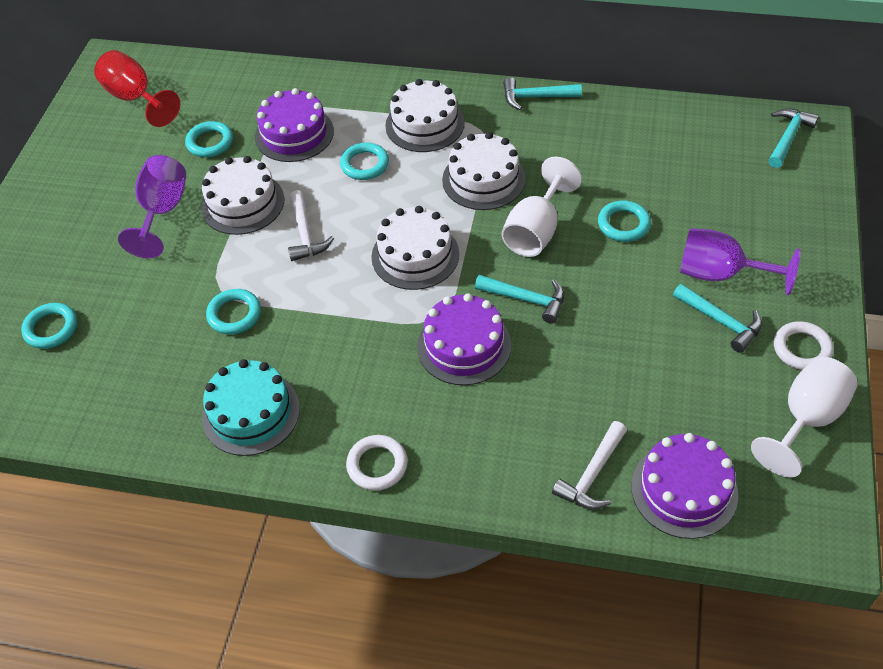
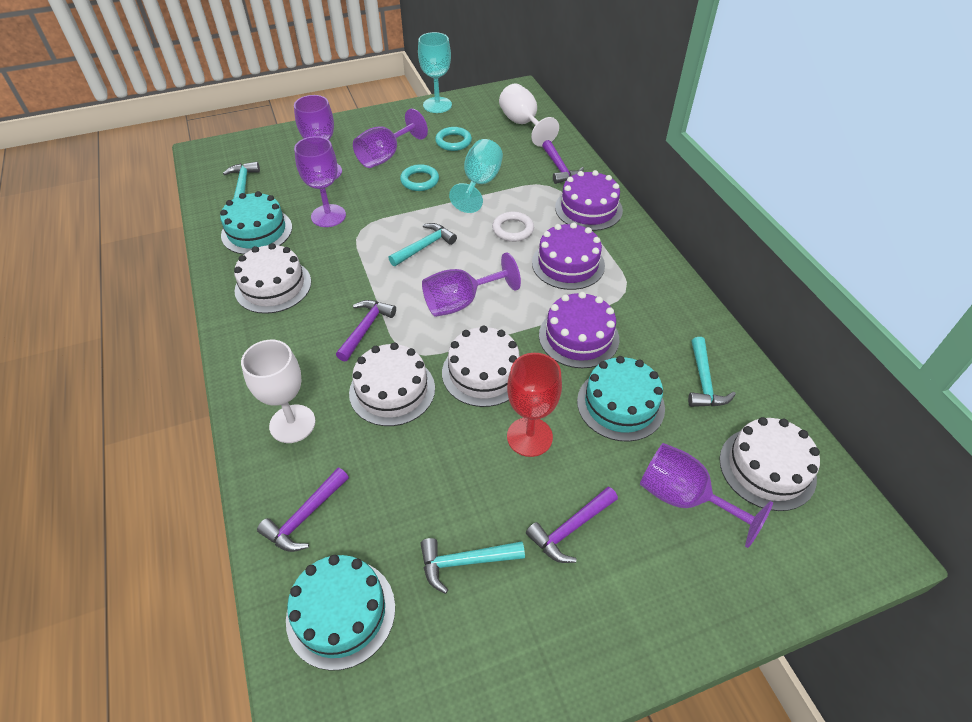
purple goblet: [118,155,186,258] [680,228,801,295] = 2 -> [294,95,342,179] [294,136,346,227] [353,109,428,168] [422,253,521,317] [640,443,773,548] = 5
purple hammer: none = 0 -> [257,468,349,552] [336,300,396,362] [526,487,618,563] [542,140,584,184] = 4
turquoise cake: [202,359,300,456] = 1 -> [220,191,292,254] [286,555,395,671] [577,356,665,442] = 3
turquoise goblet: none = 0 -> [418,32,452,113] [449,139,503,213] = 2
turquoise ring: [21,303,77,349] [185,121,233,157] [206,289,261,334] [340,142,389,180] [598,200,651,242] = 5 -> [400,164,439,191] [435,127,472,151] = 2
white hammer: [288,190,334,261] [552,421,627,509] = 2 -> none = 0
white ring: [346,435,408,491] [774,321,834,370] = 2 -> [492,212,534,242] = 1

